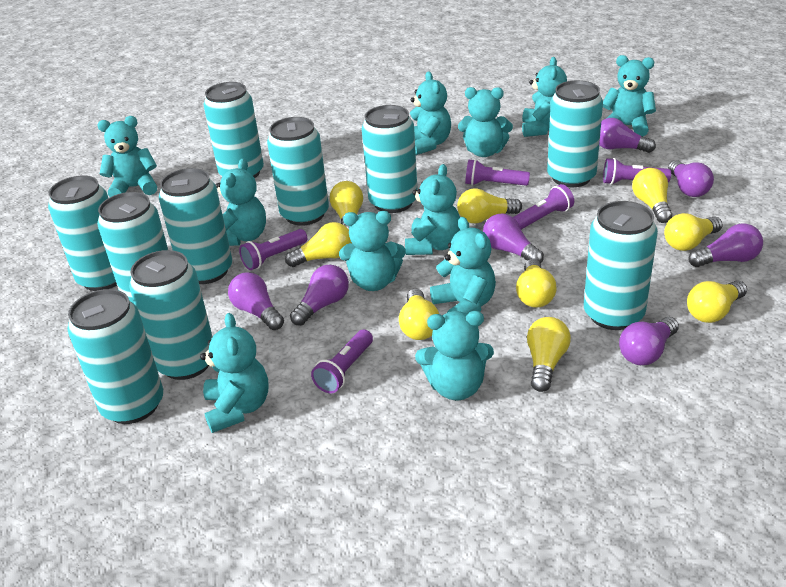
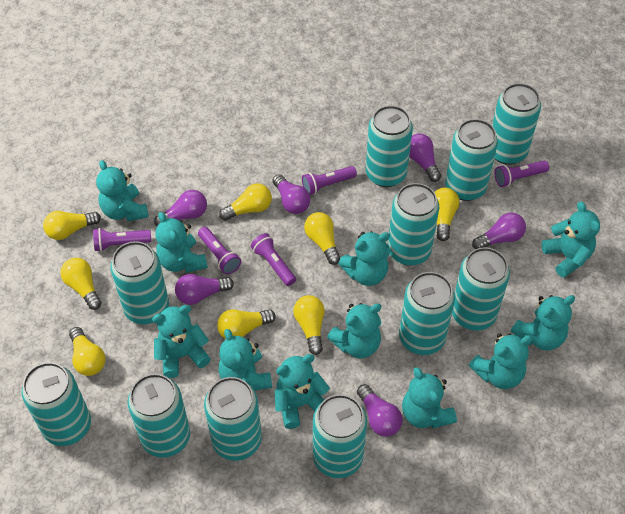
purple light bulb: [228,272,284,330] [290,264,349,326] [483,214,544,263] [599,118,656,153] [619,317,679,365] [668,160,714,197] [689,224,763,267] = 7 -> [154,190,207,226] [175,274,234,305] [272,174,310,214] [357,384,402,437] [409,133,441,182] [472,213,526,249] = 6
turquoise can: [48,176,117,291] [67,289,163,424] [97,192,168,304] [129,250,213,380] [159,168,232,284] [203,82,264,178] [267,117,329,226] [362,105,418,213] [547,80,603,187] [584,201,658,330] = 10 -> [22,362,91,446] [111,241,169,324] [128,374,190,458] [204,377,262,461] [313,394,367,478] [366,105,413,187] [388,183,439,266] [399,272,455,355] [445,119,498,201] [452,247,510,331] [492,83,541,165] = 11
yellow light bulb: [285,222,352,267] [330,181,363,229] [399,289,439,340] [457,188,522,223] [516,259,557,308] [527,317,571,392] [632,168,672,223] [664,213,723,251] [687,280,747,323] = 9 -> [43,211,101,240] [60,258,102,310] [69,327,105,376] [217,309,276,339] [219,183,272,221] [293,295,325,355] [304,212,341,265] [435,188,460,241] = 8

